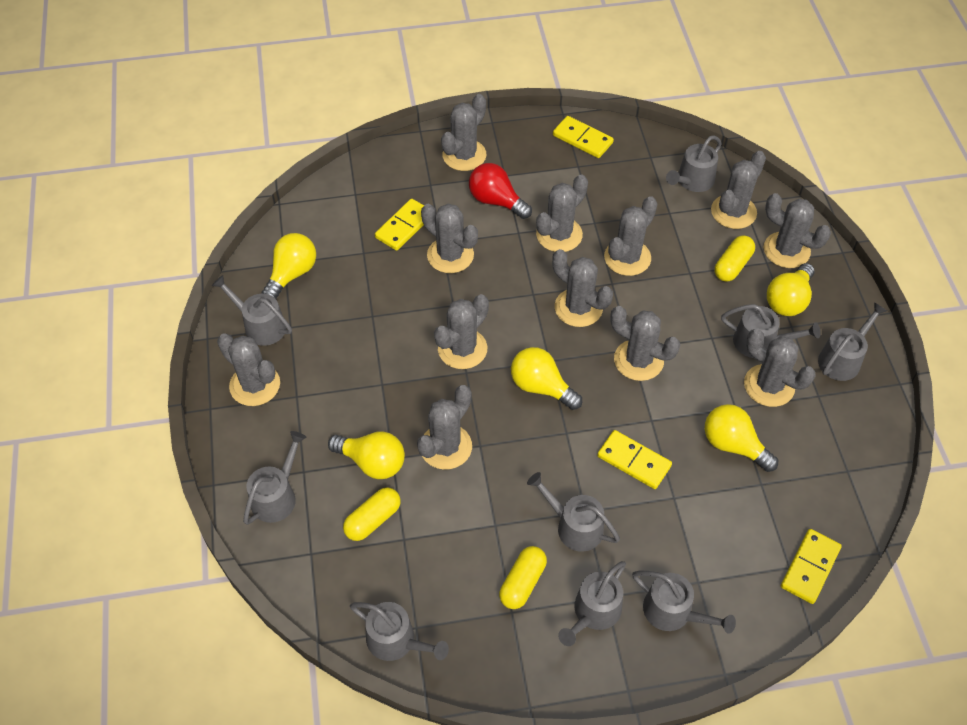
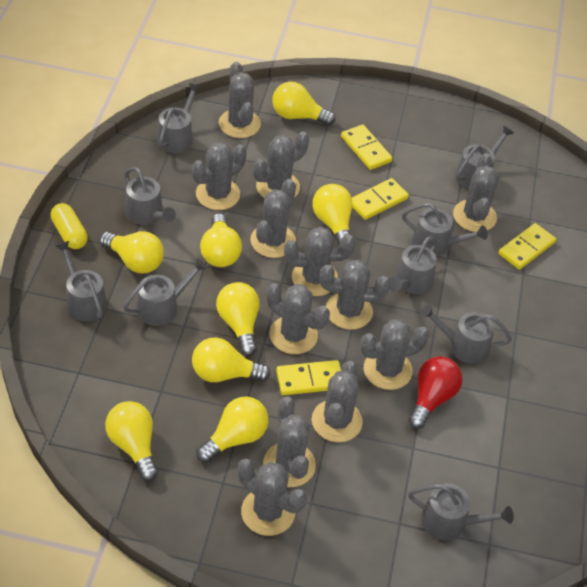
yellow capsule: [343,487,401,541] [499,546,547,609] [715,235,755,282] = 3 -> [50,203,88,249] = 1
yellow light bulb: [262,233,316,299] [328,431,405,479] [511,347,582,410] [705,404,778,472] [767,263,815,316] = 5 -> [100,231,164,274] [105,401,158,481] [192,337,270,382] [197,396,268,463] [200,213,242,267] [216,282,259,356] [272,81,335,126] [312,184,353,246] = 8

